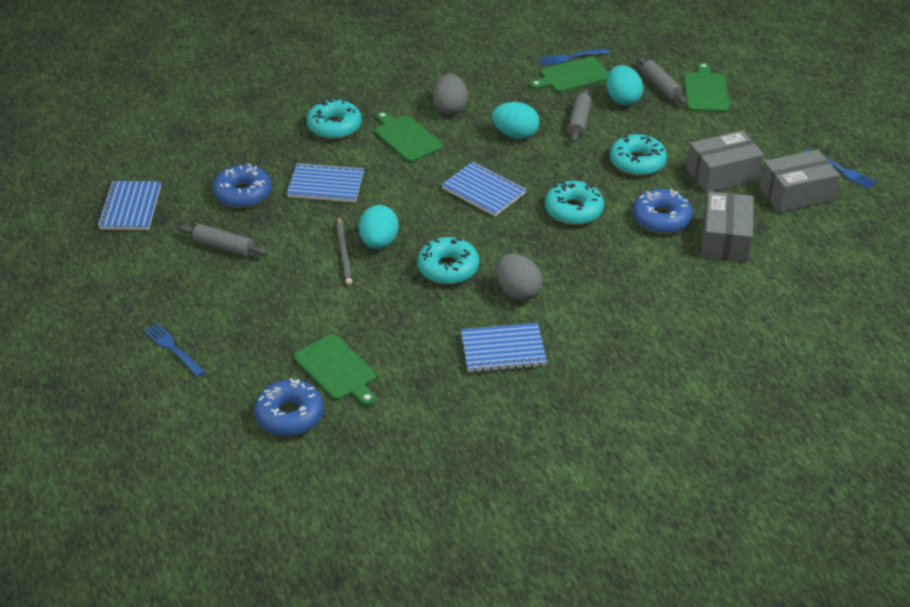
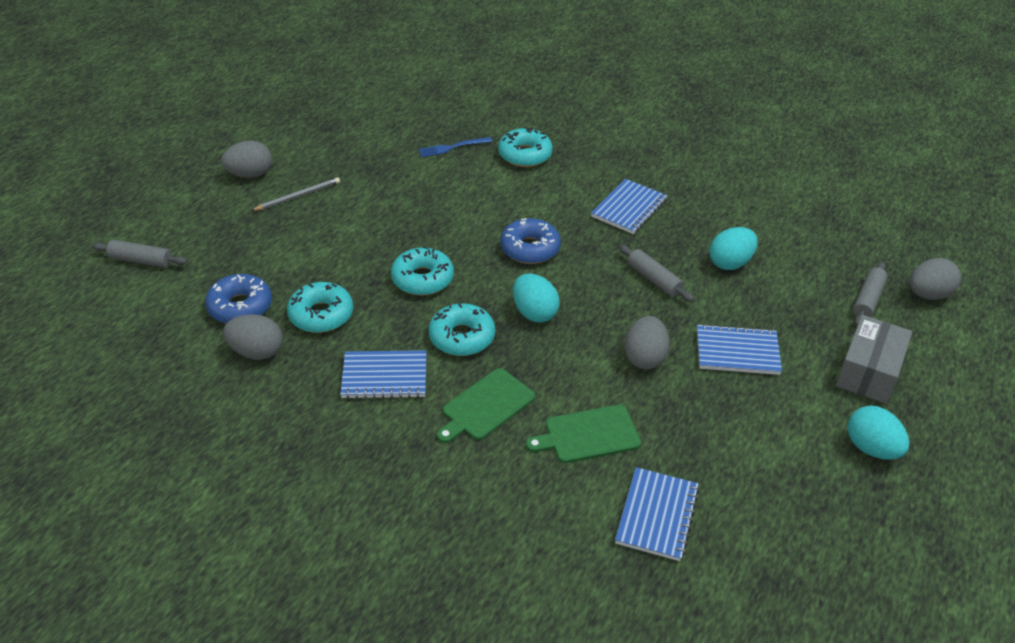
blue donut: [213,163,272,208] [254,378,324,436] [633,189,693,234] = 3 -> [205,274,272,323] [500,218,561,264] = 2
blue fork: [144,323,205,377] [539,49,609,66] [804,149,877,189] = 3 -> [418,137,492,157] = 1
green cutting board: [294,334,377,406] [375,111,443,162] [530,57,609,93] [684,62,730,112] = 4 -> [437,368,535,443] [526,405,641,463] = 2
grey box: [686,130,764,193] [702,191,754,263] [759,149,840,213] = 3 -> [836,315,912,404] = 1
grey egg: [433,74,468,115] [496,254,543,301] = 2 -> [221,140,272,178] [223,314,283,360] [624,316,670,370] [910,258,961,300] = 4

